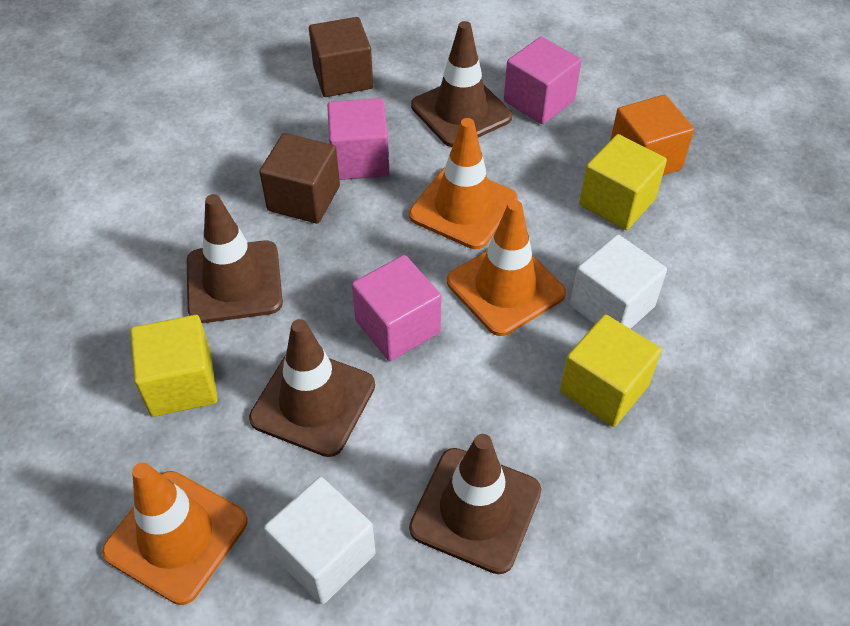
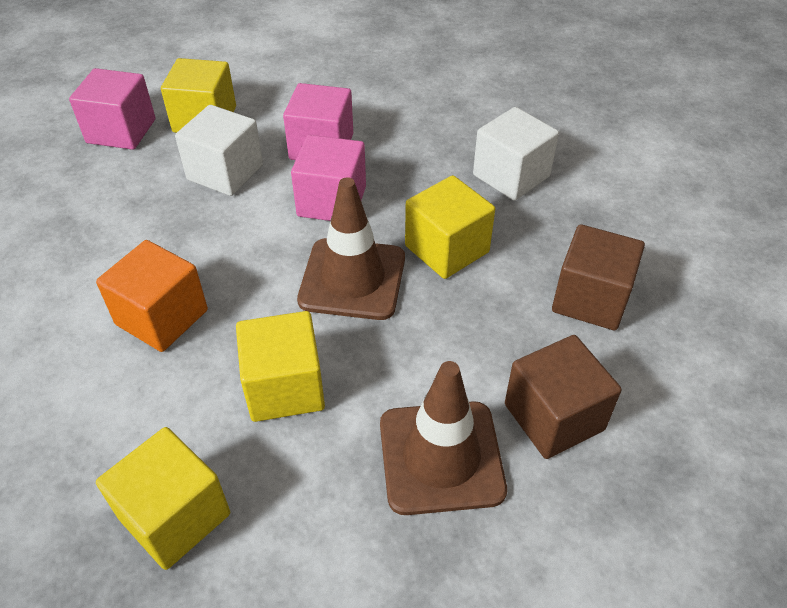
brown traffic cone: [187,194,283,323] [249,319,375,457] [409,434,541,574] [411,21,512,147] = 4 -> [297,177,405,320] [380,361,507,515] = 2
orange traffic cone: [102,462,248,605] [409,118,518,249] [447,200,566,336] = 3 -> none = 0
yellow cube: [130,315,218,417] [560,314,662,427] [579,134,667,230] = 3 -> [96,427,230,570] [161,58,236,133] [236,311,325,422] [405,175,495,279] = 4

